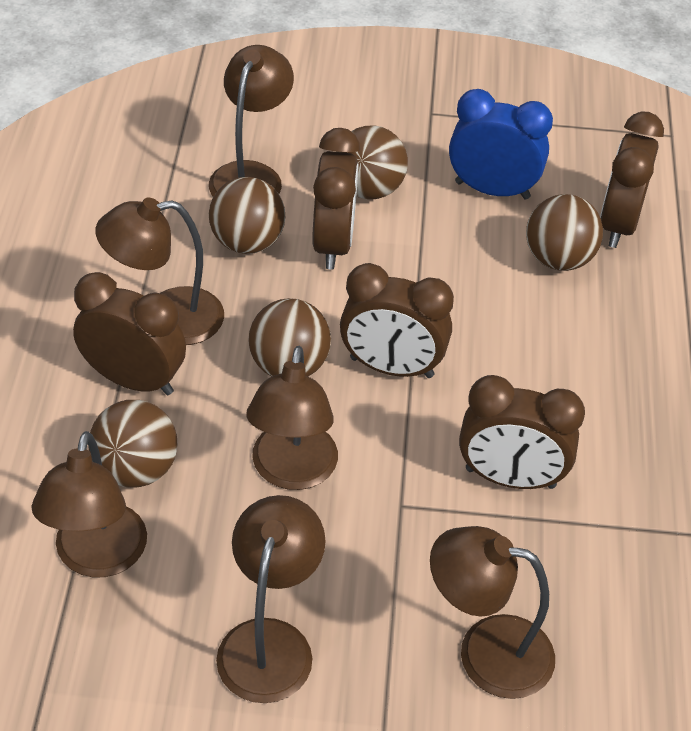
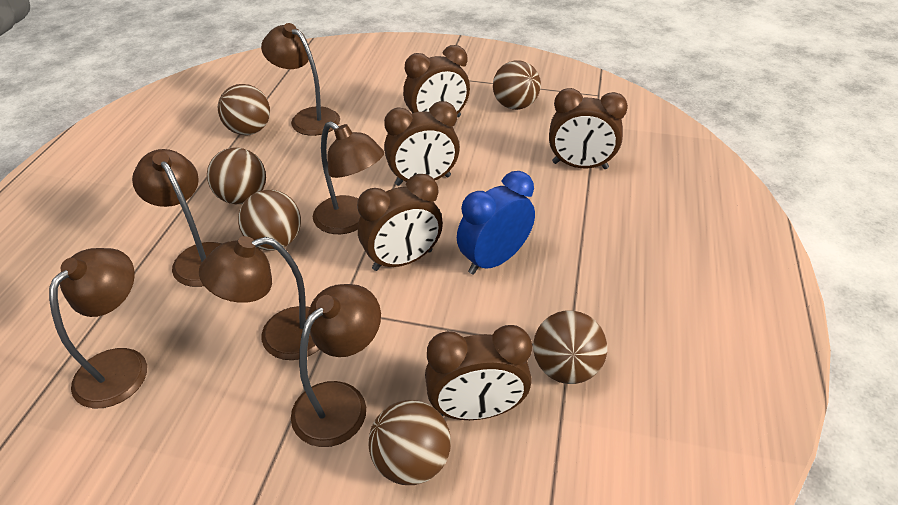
brown ball: [89,400,177,488] [209,177,285,254] [248,298,331,377] [336,125,408,200] [526,194,603,271] = 5 -> [207,148,266,204] [218,84,270,135] [238,190,301,250] [368,400,451,485] [493,61,541,110] [533,310,607,384] = 6

